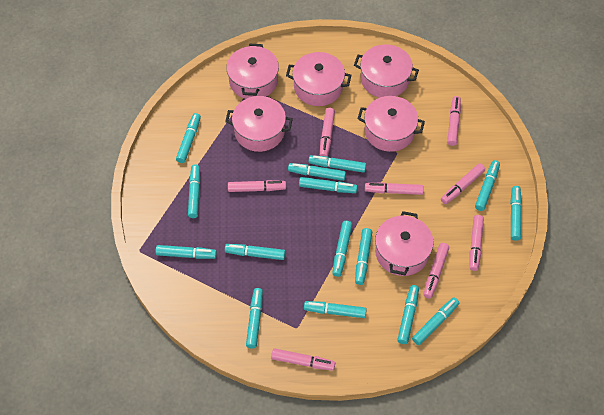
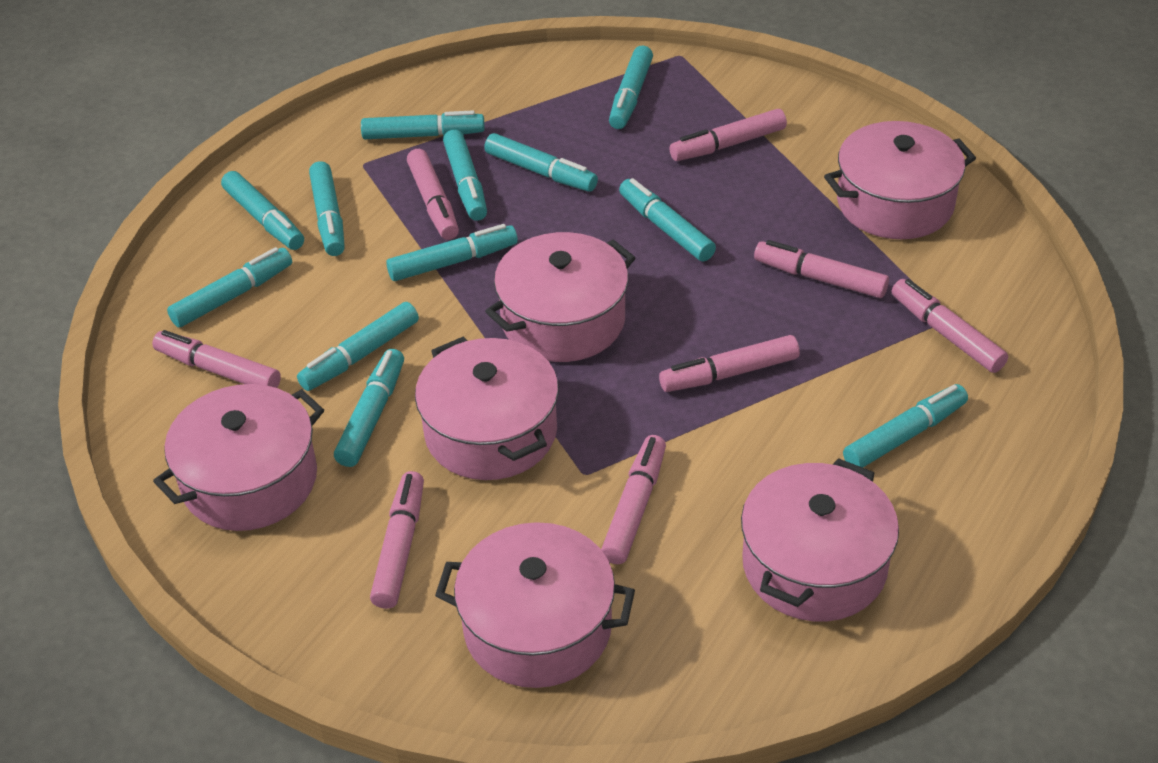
turquoise marker: [156,245,217,259] [176,113,201,163] [188,164,200,218] [225,244,285,260] [246,288,263,348] [288,163,346,181] [299,177,357,193] [304,301,367,318] [308,155,366,172] [332,221,352,277] [355,228,372,285] [397,285,419,344] [412,297,459,345] [475,160,500,211] [510,186,522,241] = 15 -> [167,247,292,327] [221,171,304,250] [297,302,419,391] [309,161,345,256] [334,349,404,467] [361,110,485,139] [386,224,518,281] [443,130,487,221] [484,133,598,192] [609,46,653,129] [619,178,716,262] [843,384,968,468] = 12

